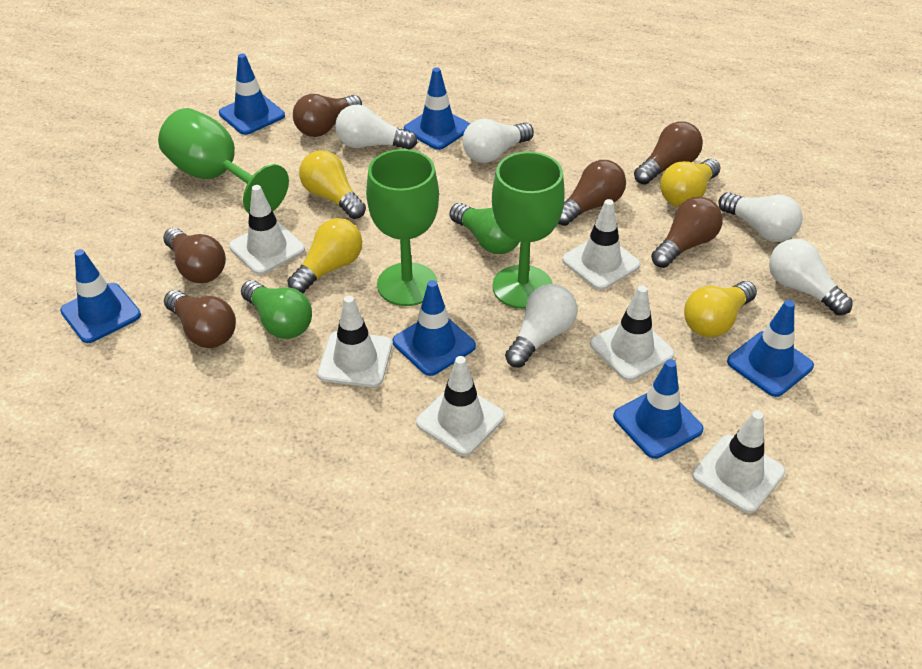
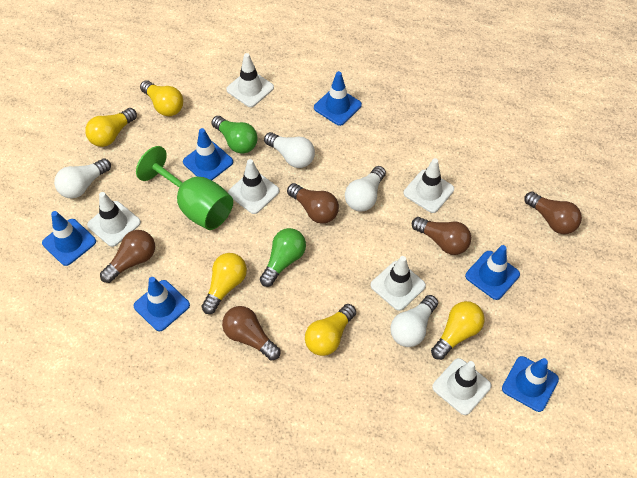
brown light bulb: [163,228,226,283] [164,290,236,348] [293,94,362,137] [558,160,626,226] [634,121,703,185] [651,197,723,268] = 6 -> [100,230,155,283] [222,306,280,361] [287,183,339,224] [412,217,471,255] [524,191,582,234] = 5
green goblet: [158,108,289,213] [366,149,439,306] [492,151,565,309] = 3 -> [136,146,233,230] = 1
white light bulb: [335,105,418,150] [463,119,534,163] [505,284,577,367] [718,192,803,242] [769,239,853,315] = 5 -> [54,158,111,199] [264,132,315,168] [345,166,386,211] [390,295,438,347] = 4
yellow light bulb: [288,218,362,293] [299,150,366,219] [660,159,720,207] [684,281,757,337] = 4 -> [85,108,137,147] [140,80,183,116] [202,253,247,314] [305,304,356,356] [431,301,485,360] = 5

